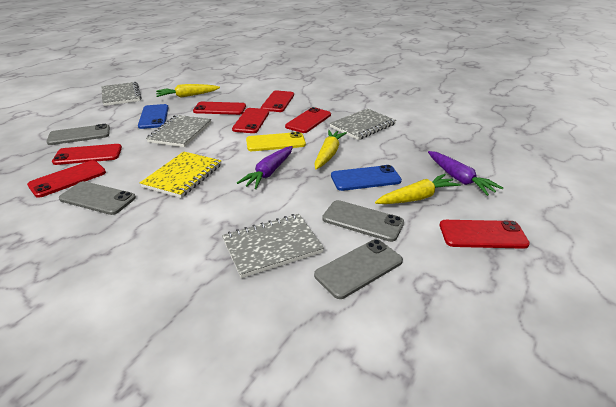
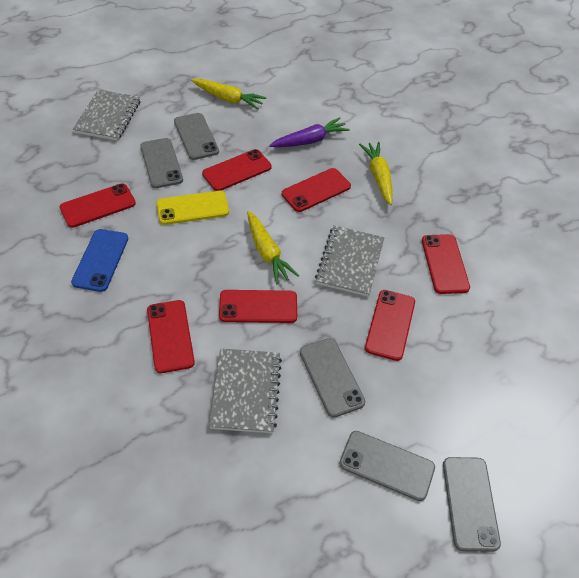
blue phone: [138,104,169,129] [331,165,402,191] = 2 -> [71,229,128,292] = 1
grey notebook: [102,82,141,106] [146,115,211,147] [222,214,324,278] [330,109,396,140] = 4 -> [73,89,140,141] [209,348,282,433] [315,225,384,297] = 3
grey phone: [46,124,110,145] [59,181,136,215] [314,239,403,299] [322,200,404,242] = 4 -> [140,138,183,188] [174,113,219,160] [300,338,365,418] [339,431,435,501] [443,457,501,552] = 5
purple carrot: [237,146,293,189] [428,151,503,196] = 2 -> [269,118,350,147] = 1
yellow notebook: [140,152,221,198] = 1 -> none = 0

